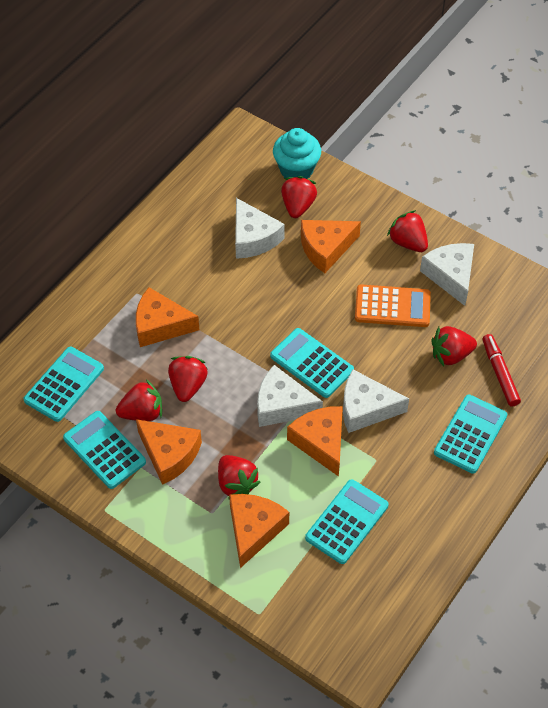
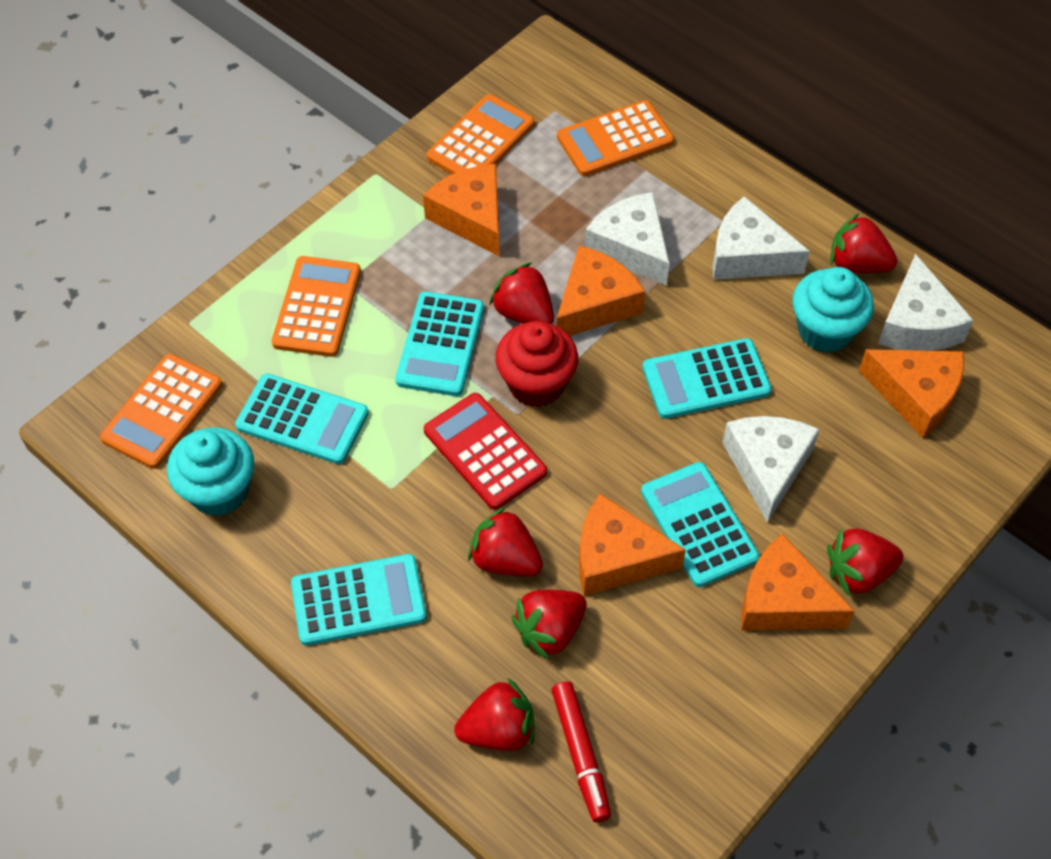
orange calculator: [355,284,431,327] = 1 -> [100,354,222,469] [272,256,361,357] [427,94,534,174] [557,100,674,176] = 4
red calculator: none = 0 -> [424,393,547,510] = 1
red cupcake: none = 0 -> [495,321,578,407] = 1
turquoise cupcake: [273,128,321,179] = 1 -> [167,427,254,516] [792,267,874,353] = 2

